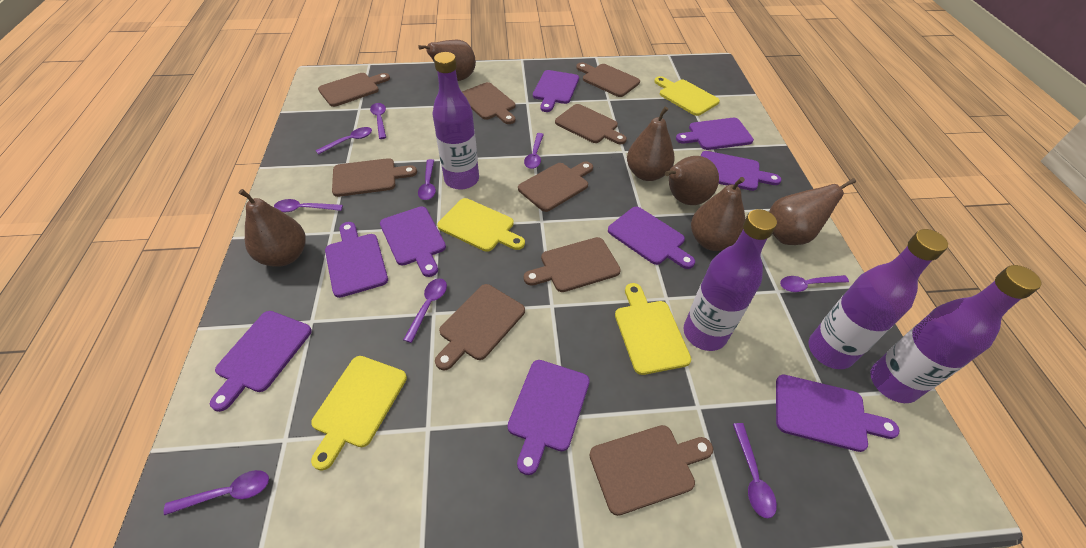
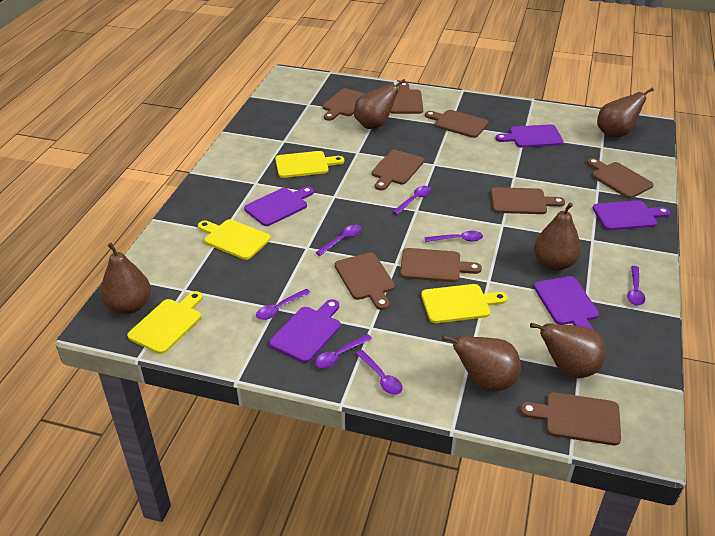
purple bottle: [432,52,479,190] [683,209,777,351] [809,229,948,369] [870,265,1041,403] = 4 -> none = 0
purple cutting board: [210,311,312,412] [325,222,388,298] [380,207,446,277] [508,360,590,475] [533,70,579,112] [608,207,695,269] [676,118,754,150] [701,151,782,191] [776,374,899,452] = 9 -> [244,187,314,226] [269,299,341,363] [496,124,564,148] [534,276,599,330] [593,200,670,230] = 5
purple spoon: [164,470,269,515] [274,199,343,212] [315,127,372,155] [370,103,386,139] [403,278,447,343] [418,159,436,200] [524,133,544,169] [733,423,777,518] [780,275,849,292] = 9 -> [256,289,311,320] [315,225,362,256] [315,334,372,368] [356,350,403,395] [393,186,431,215] [424,231,483,242] [627,266,645,305] = 7

